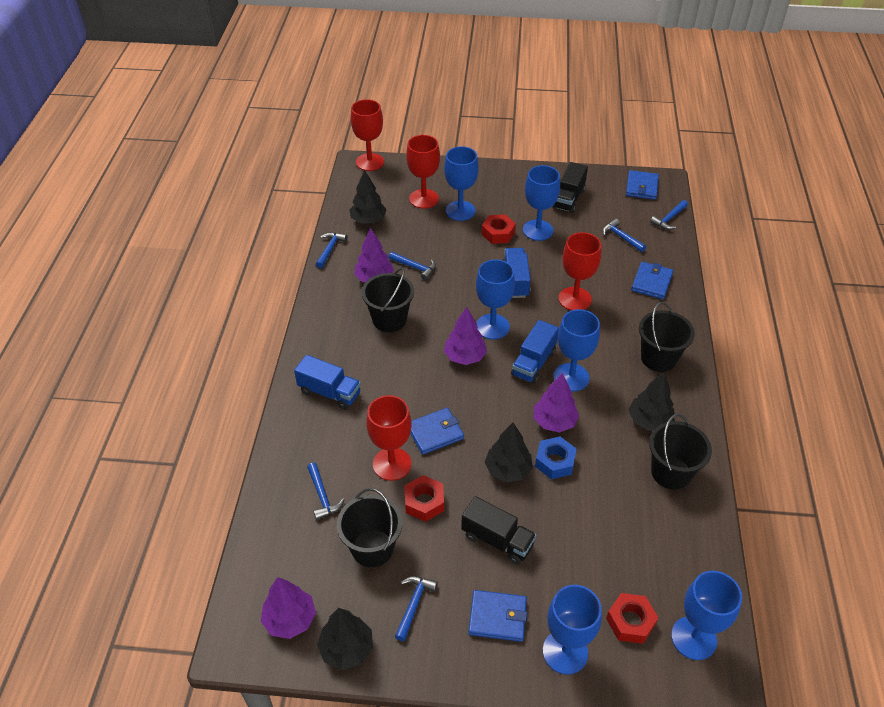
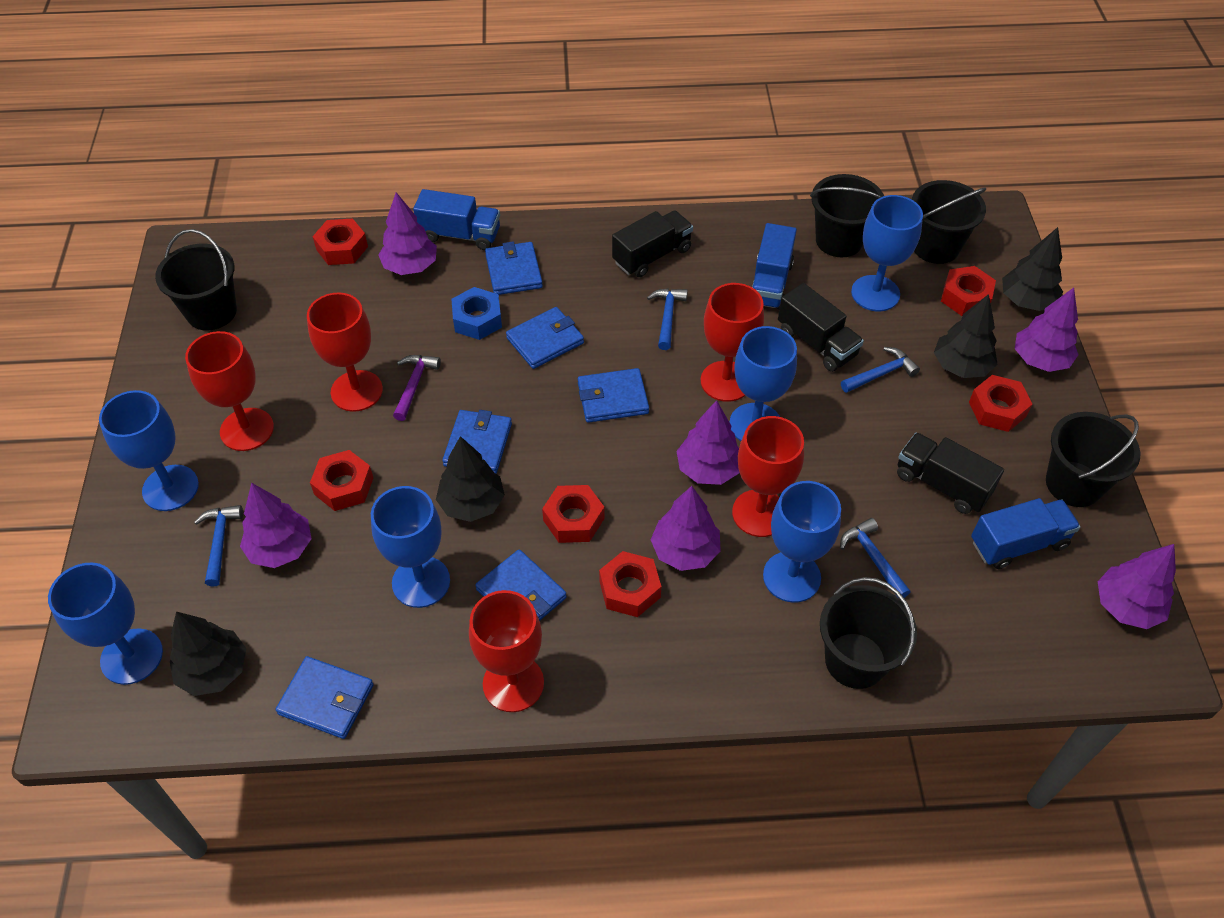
black bucket: [337,488,403,567] [361,268,414,332] [639,302,695,372] [649,414,712,490] = 4 -> [155,229,237,330] [810,174,884,257] [820,577,917,689] [912,180,986,264] [1046,412,1140,507] = 5
black truck: [461,496,536,565] [552,162,588,213] = 2 -> [612,210,693,277] [778,283,864,372] [897,432,1004,514] = 3
blue hammer: [307,463,345,520] [316,232,347,268] [388,252,436,280] [395,576,438,641] [603,219,646,252] [650,200,688,230] = 6 -> [194,505,243,586] [647,288,688,350] [840,518,911,598] [841,347,920,393] = 4
blue wallet: [410,408,464,455] [468,590,527,642] [626,170,659,200] [631,262,673,299] = 4 -> [275,656,374,739] [442,410,512,474] [475,550,567,621] [485,242,543,295] [506,307,584,369] [578,368,649,423] = 6
purple hammer: none = 0 -> [393,355,441,421] = 1
purple tree: [261,577,316,639] [354,228,394,282] [444,307,487,365] [534,373,580,433] = 4 -> [240,483,311,568] [378,192,437,275] [651,486,721,571] [677,400,740,485] [1015,288,1079,372] [1098,544,1176,629] = 6
red goblet: [351,99,384,171] [366,395,412,481] [406,135,440,209] [558,232,601,310] = 4 -> [185,331,274,451] [307,292,383,412] [469,590,544,712] [701,283,764,402] [732,416,804,537] = 5
red nut: [405,475,444,522] [482,214,516,244] [606,593,658,644] = 3 -> [310,450,373,511] [312,219,368,265] [542,485,604,543] [599,551,662,617] [941,266,996,316] [969,375,1032,432] = 6

